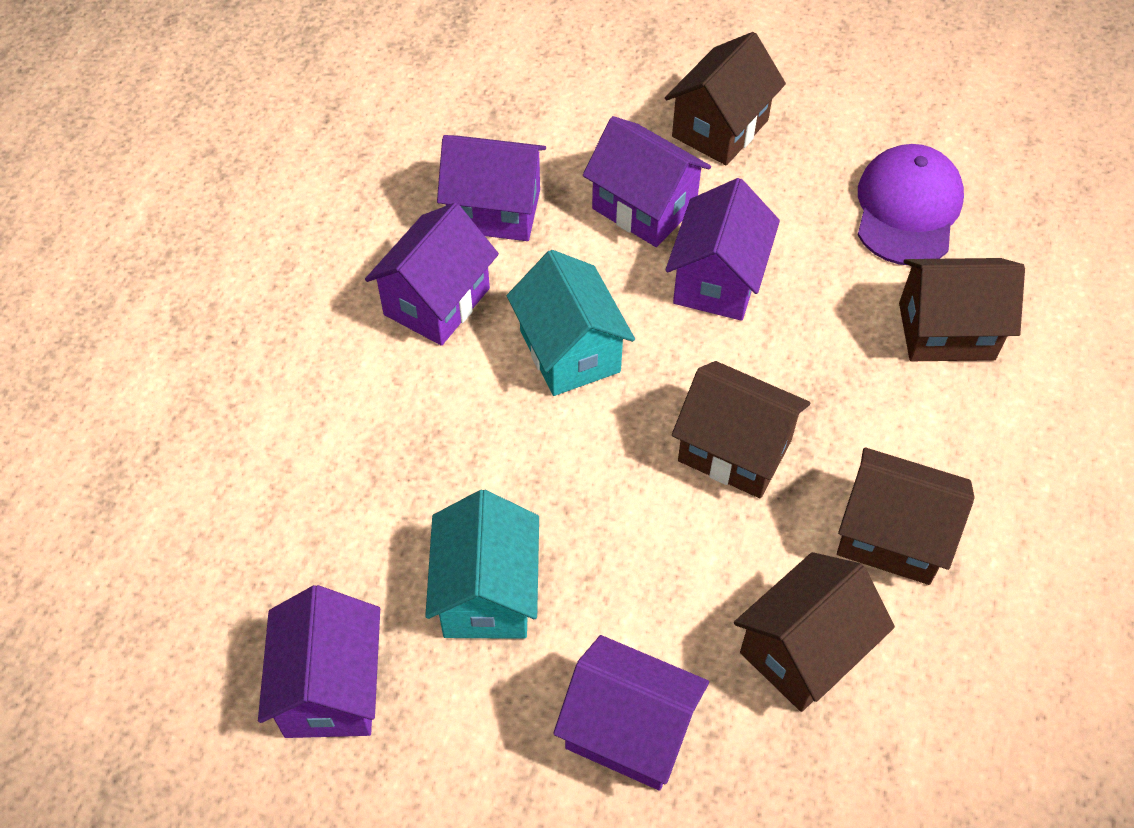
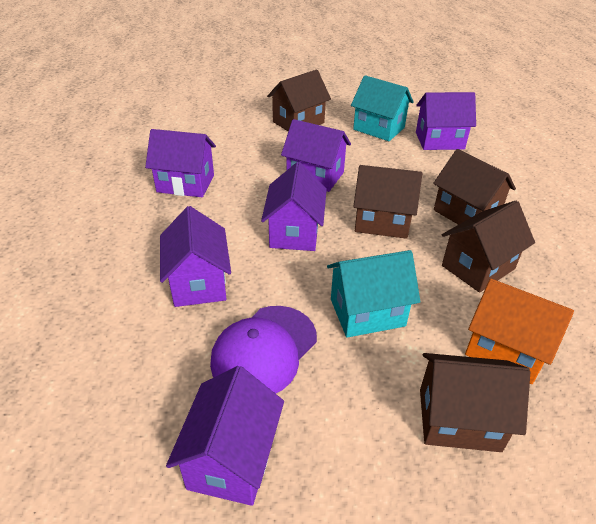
orange house: none = 0 -> [465,278,574,384] = 1

